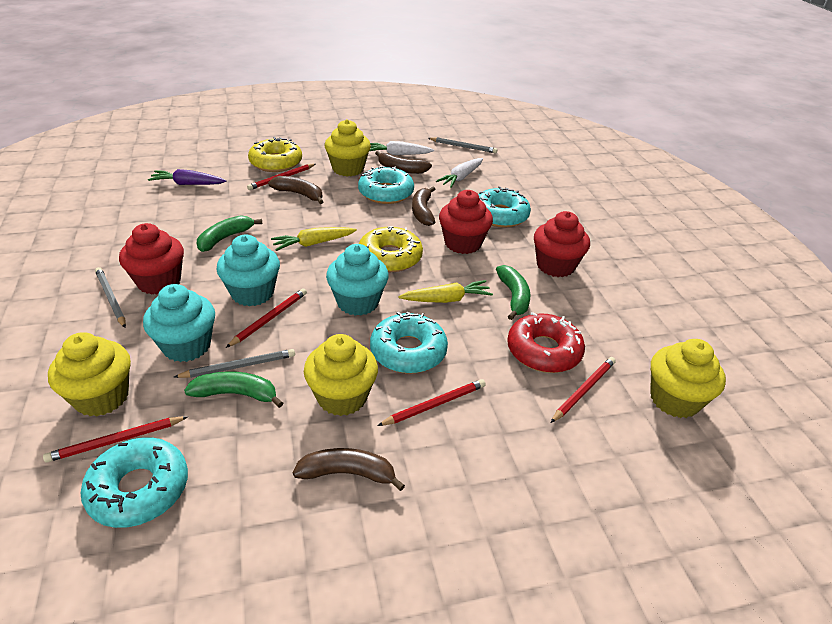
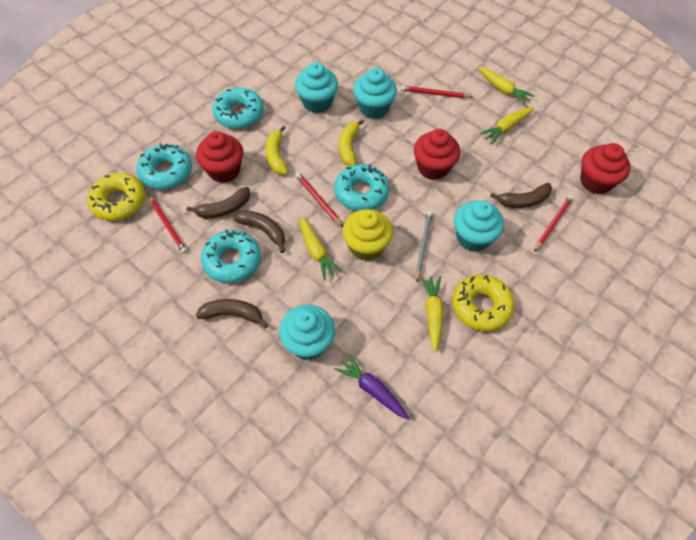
green banana: [184,371,283,408] [197,215,262,252] [496,265,530,320] = 3 -> none = 0
grey pencil: [95,267,126,328] [174,349,295,378] [428,137,497,153] = 3 -> [416,211,433,282] = 1
red donut: [507,312,585,373] = 1 -> none = 0
red pencil: [43,416,188,463] [226,288,307,348] [247,164,315,190] [377,379,486,426] [551,357,616,423] = 5 -> [148,195,187,253] [295,172,343,227] [401,86,472,98] [534,195,574,252] = 4
turquoise cupcake: [143,284,215,362] [217,234,280,306] [326,244,389,316] = 3 -> [279,305,335,360] [295,62,338,113] [353,68,397,119] [454,200,504,252] = 4
white carrot: [369,141,434,155] [436,158,483,188] = 2 -> none = 0
yellow banana: none = 0 -> [265,126,288,175] [339,119,364,166] = 2
yellow carrot: [271,227,357,251] [398,280,493,303] = 2 -> [299,217,342,280] [421,276,443,352] [478,67,535,105] [480,107,534,144] = 4
yellow cupcake: [48,332,131,416] [304,334,378,416] [325,119,371,176] [650,339,726,418] = 4 -> [342,209,393,261] = 1

